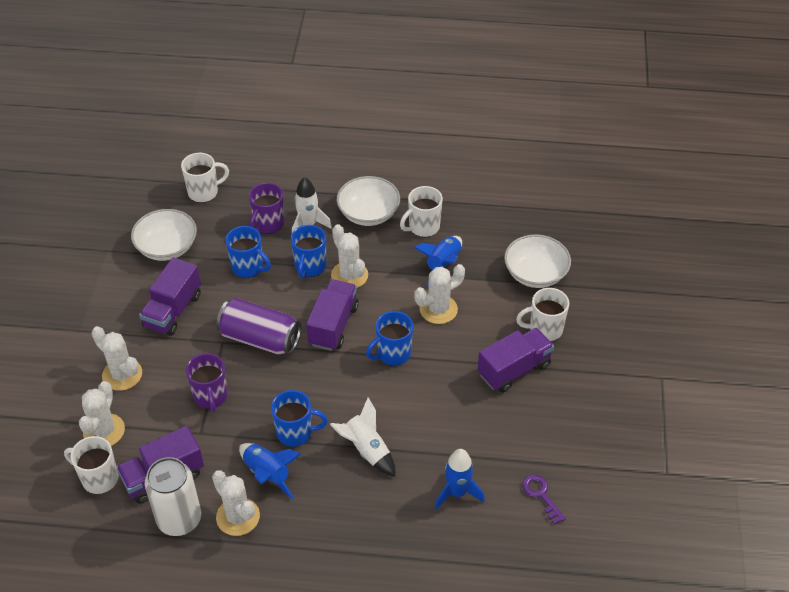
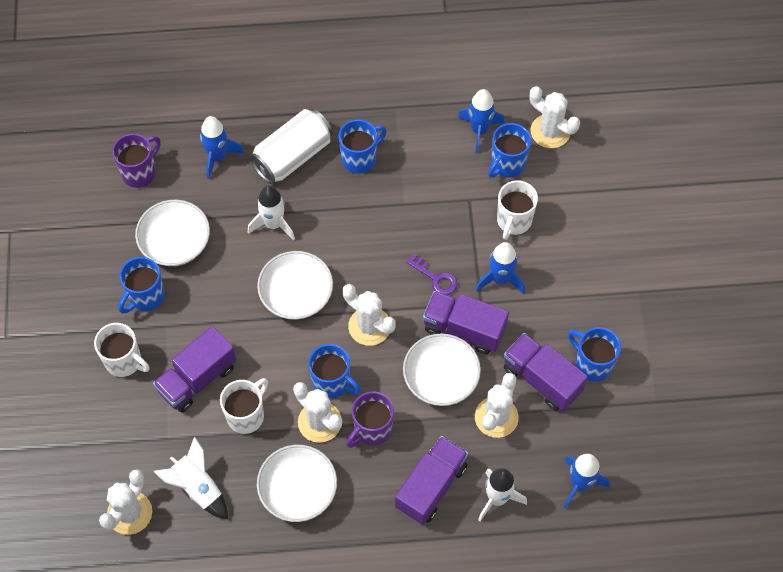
blue mug: [225,226,271,278] [271,390,328,447] [291,225,326,279] [366,311,413,366] = 4 -> [118,257,165,314] [308,344,361,398] [338,119,387,174] [488,123,531,178] [568,327,621,382] = 5
blue rocket: [239,443,301,499] [414,236,462,287] [435,449,485,509] = 3 -> [200,116,245,179] [458,89,504,153] [476,242,525,294] [564,454,610,509] = 4
purple can: [217,298,301,355] = 1 -> none = 0
white bowl: [131,209,197,261] [337,176,400,226] [504,234,571,288] = 3 -> [135,200,210,266] [257,251,333,320] [257,445,337,522] [403,333,481,406] = 4
white mug: [64,436,118,494] [181,153,229,203] [400,186,443,237] [516,288,569,341] = 4 -> [94,323,149,377] [220,378,268,434] [497,180,538,240] = 3
white rocket: [292,177,332,233] [330,398,395,477] = 2 -> [154,437,228,519] [248,186,295,241] [478,468,527,521] = 3

